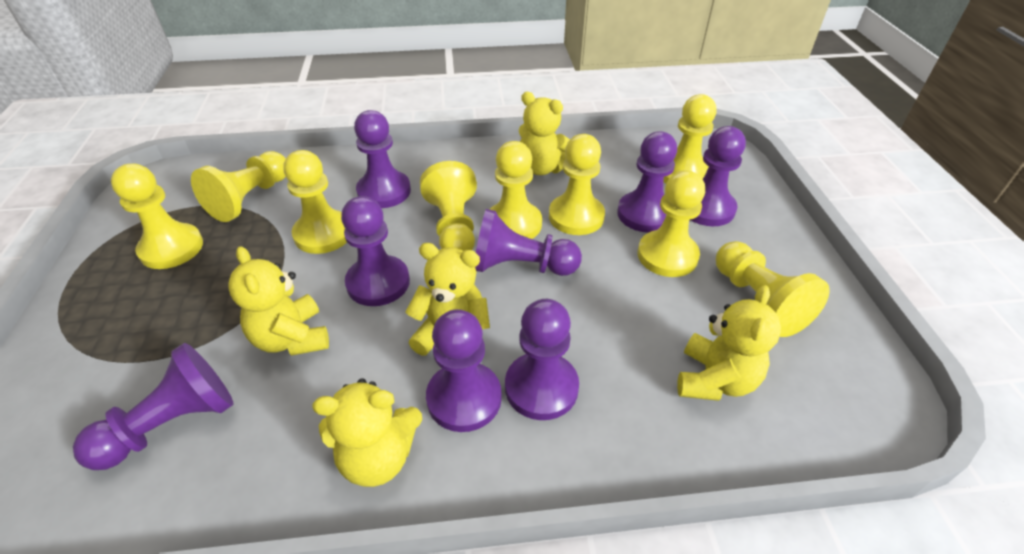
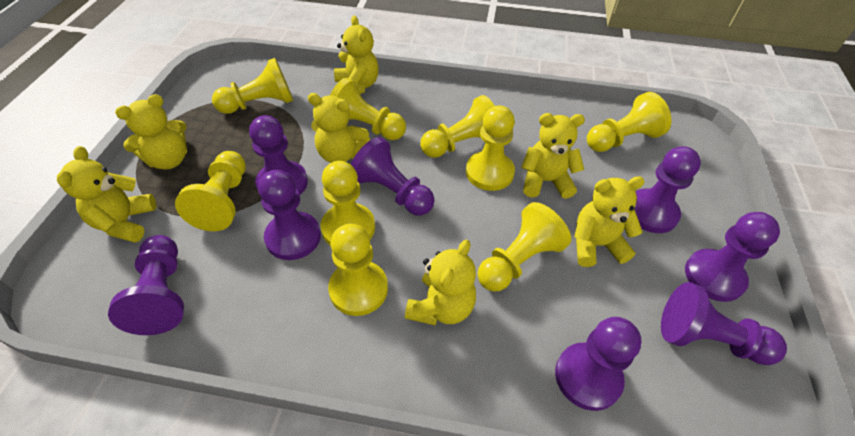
yellow teddy bear: [229,246,329,356] [312,378,422,487] [406,243,490,356] [519,92,570,175] [677,285,781,401] = 5 -> [57,146,156,243] [115,94,187,170] [308,93,370,163] [334,15,379,94] [405,240,476,326] [521,113,585,199] [574,176,644,267] = 7

